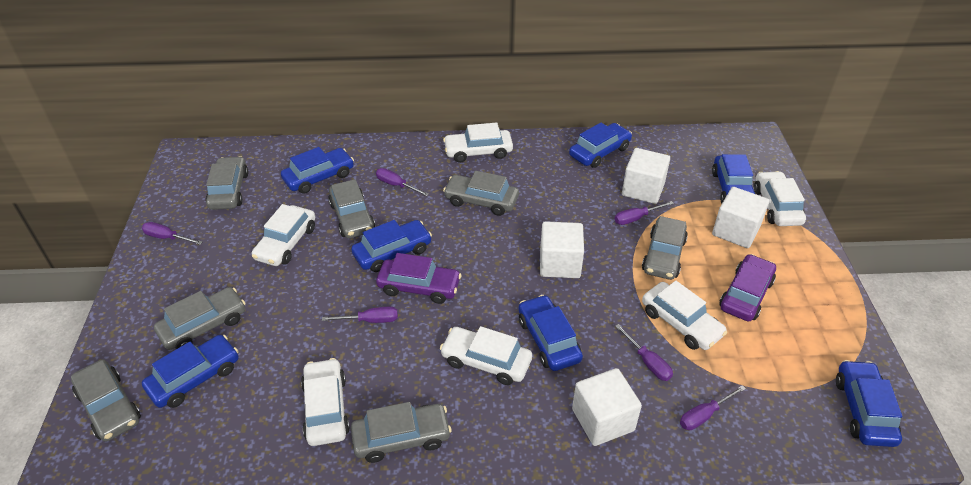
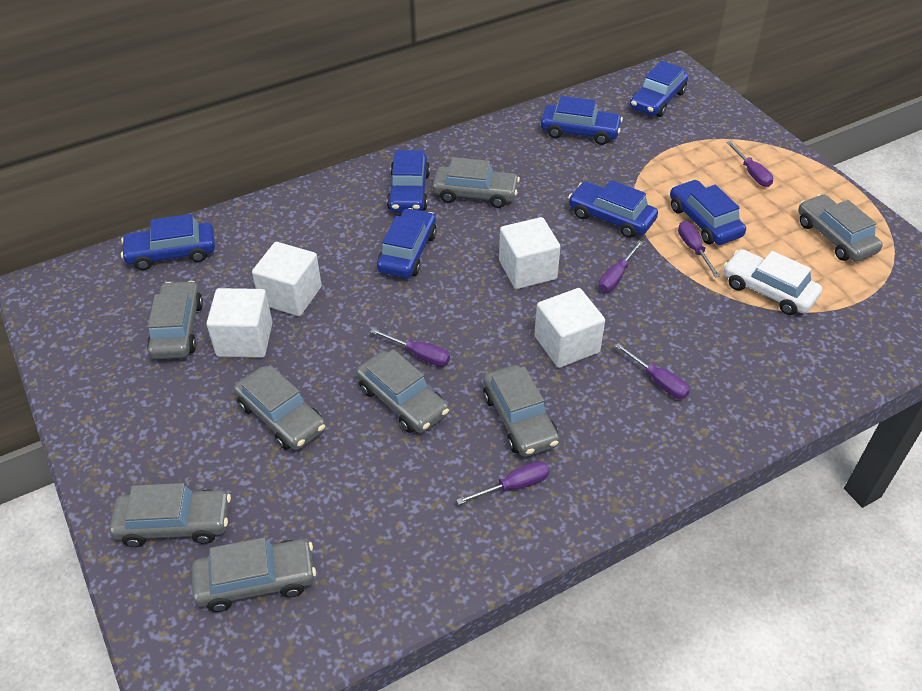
grey car: [71,359,141,441] [154,287,246,350] [206,156,248,210] [328,179,375,238] [351,402,452,463] [443,171,519,216] [642,216,688,280] = 7 -> [109,483,231,547] [147,281,203,359] [192,537,316,612] [234,365,326,450] [356,349,449,433] [432,157,520,208] [483,365,559,457] [798,194,883,262] = 8
purple car: [376,253,461,304] [719,254,776,322] = 2 -> none = 0
white car: [252,204,315,266] [301,358,350,446] [440,326,532,385] [443,123,513,163] [642,281,727,350] [754,171,806,226] = 6 -> [723,249,822,315] = 1

